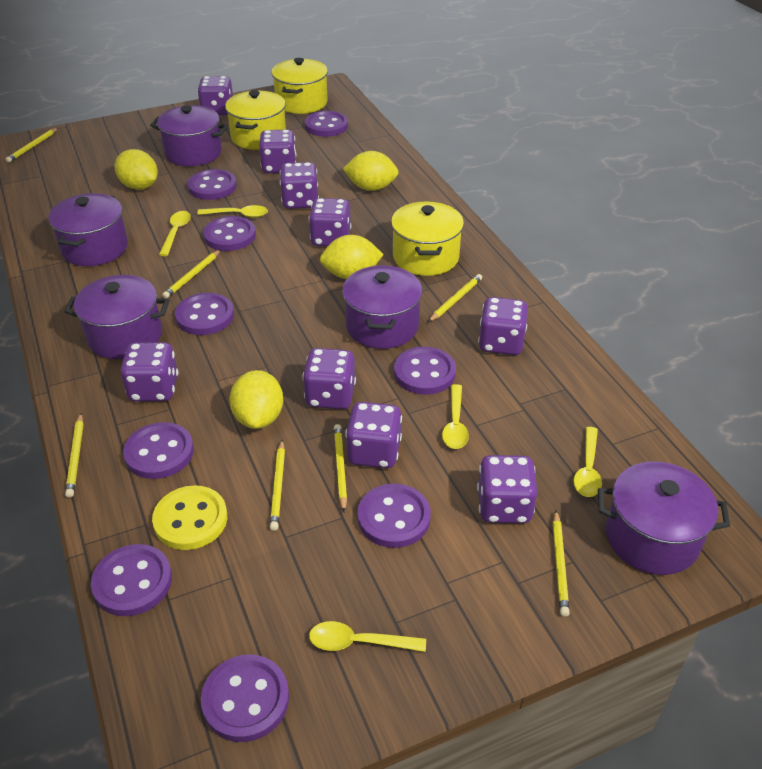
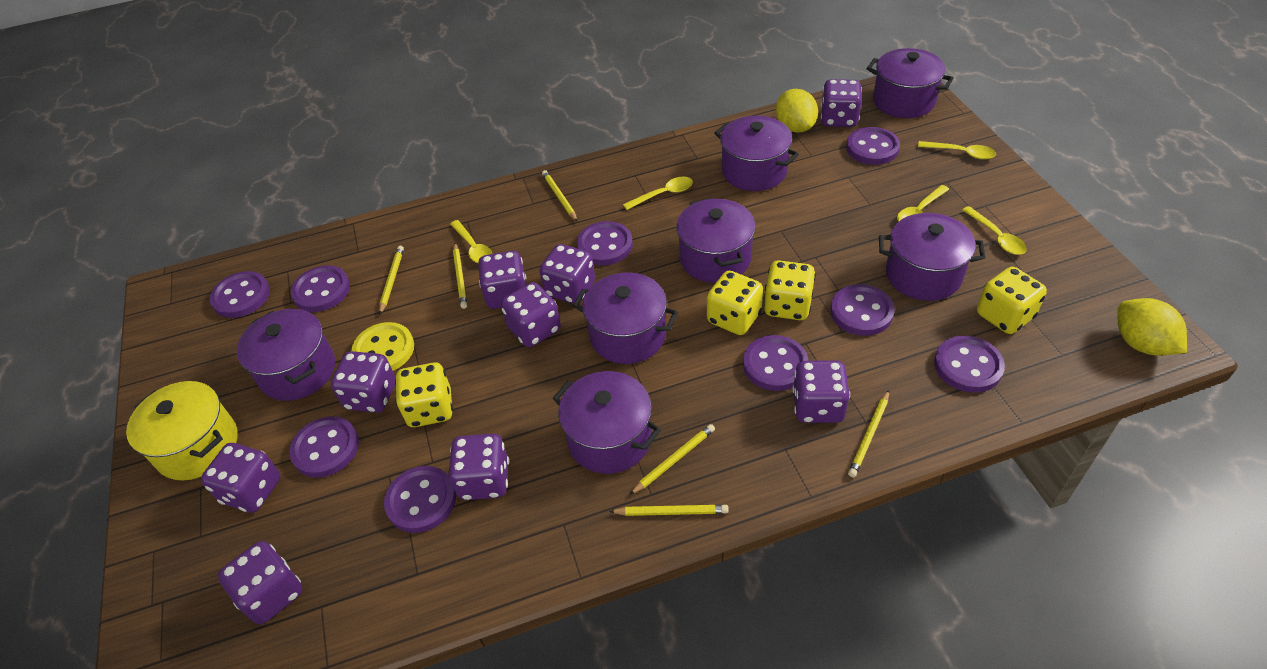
purple pot: [48,193,128,266] [64,275,169,359] [150,105,228,166] [342,265,423,349] [598,461,730,575] = 5 -> [237,309,335,401] [553,371,661,474] [573,273,678,364] [676,198,756,283] [714,116,799,191] [867,48,954,118] [879,213,985,301] = 7
yellow dice: none = 0 -> [395,363,453,427] [707,271,763,335] [764,260,816,320] [977,267,1047,334] = 4
yellow lemon: [115,149,158,189] [230,370,283,429] [320,235,384,279] [343,151,399,191] = 4 -> [776,89,818,133] [1117,298,1187,356] = 2
yellow pencil: [6,128,58,162] [65,413,84,498] [162,250,221,298] [270,440,285,531] [334,424,347,512] [428,274,482,322] [553,510,570,617] = 7 -> [379,246,404,314] [453,243,467,309] [542,170,578,222] [609,505,729,516] [630,424,715,495] [848,390,889,477] = 6
yellow pot: [225,90,286,150] [271,58,328,114] [391,202,464,276] = 3 -> [126,381,238,481] = 1

